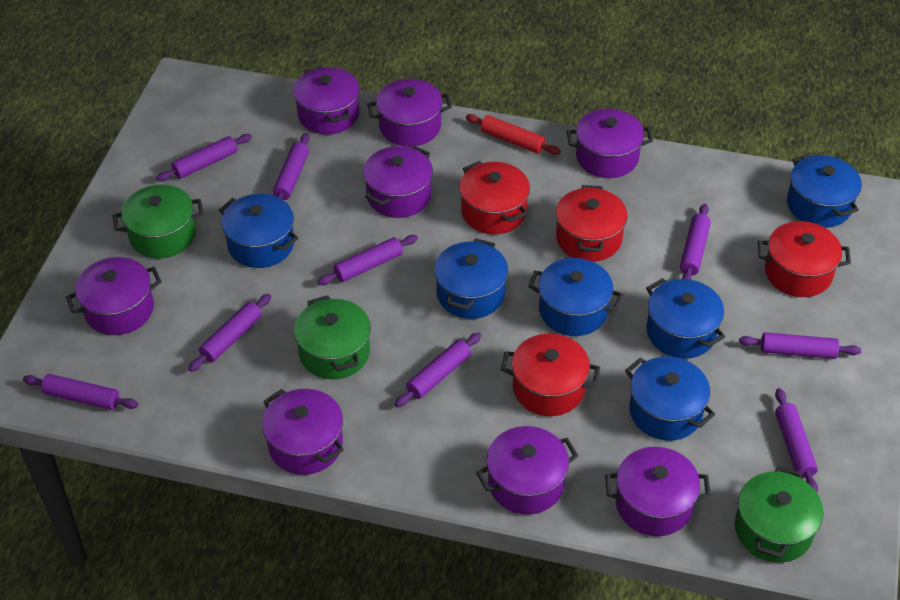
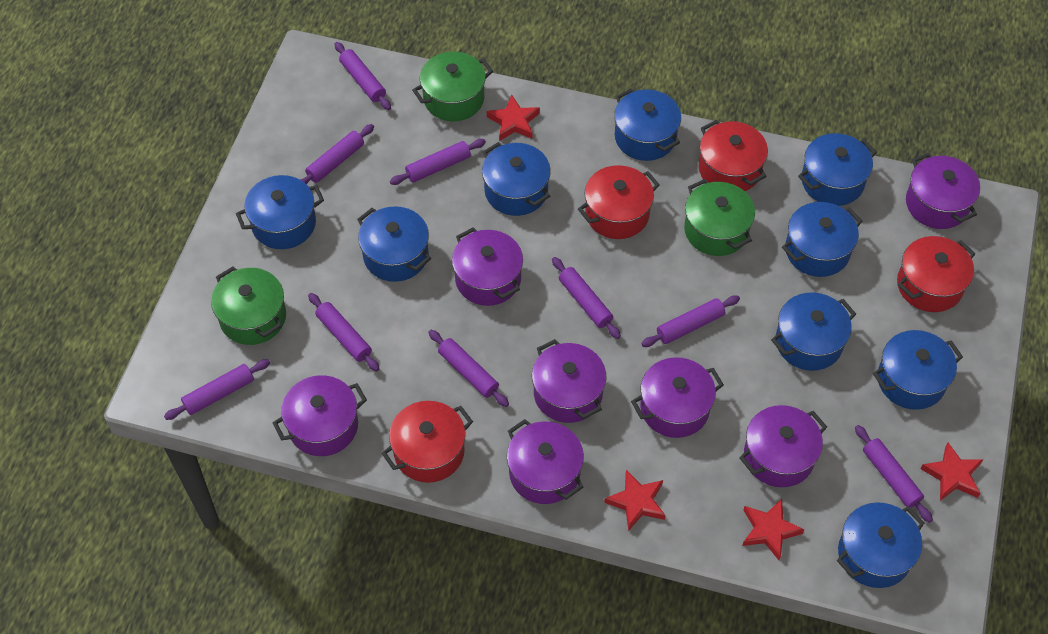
blue pot: [219,194,298,268] [434,238,508,319] [528,258,623,336] [625,356,715,441] [646,278,725,359] [787,153,862,228] = 6 -> [236,175,324,249] [357,206,431,282] [482,142,551,216] [614,88,681,161] [771,292,856,371] [782,202,863,277] [798,133,877,206] [837,502,924,588] [873,330,963,410] = 9
purple pot: [66,257,162,335] [262,389,344,475] [293,66,360,134] [363,146,433,218] [367,79,452,147] [476,426,578,515] [567,109,653,178] [605,447,711,536] = 8 -> [273,375,367,456] [452,227,523,306] [507,419,584,504] [532,339,606,423] [631,357,724,438] [739,405,827,487] [906,152,980,229] = 7
red rolling pin: [466,114,561,155] = 1 -> none = 0
red star: none = 0 -> [487,95,540,141] [604,470,666,531] [742,499,804,560] [920,442,983,501] = 4

